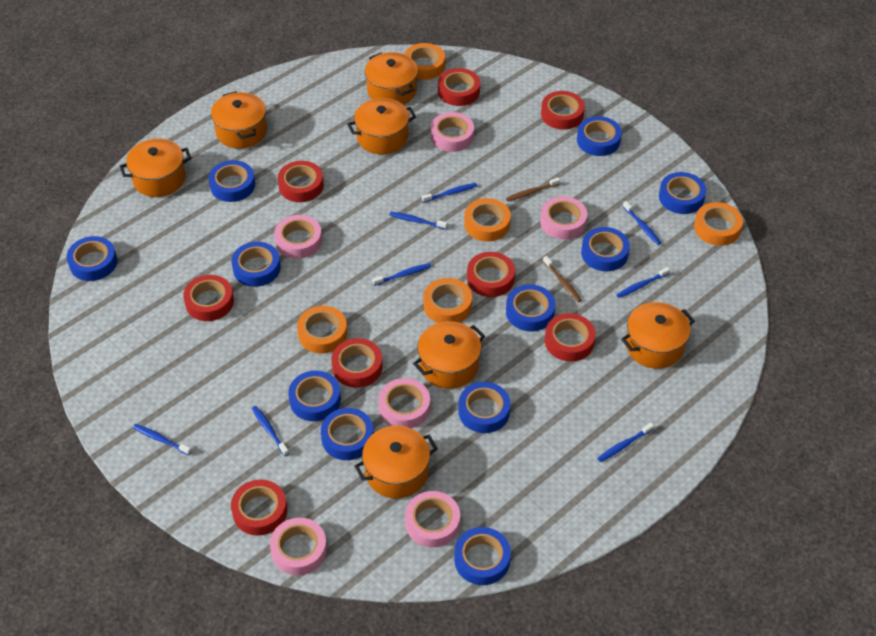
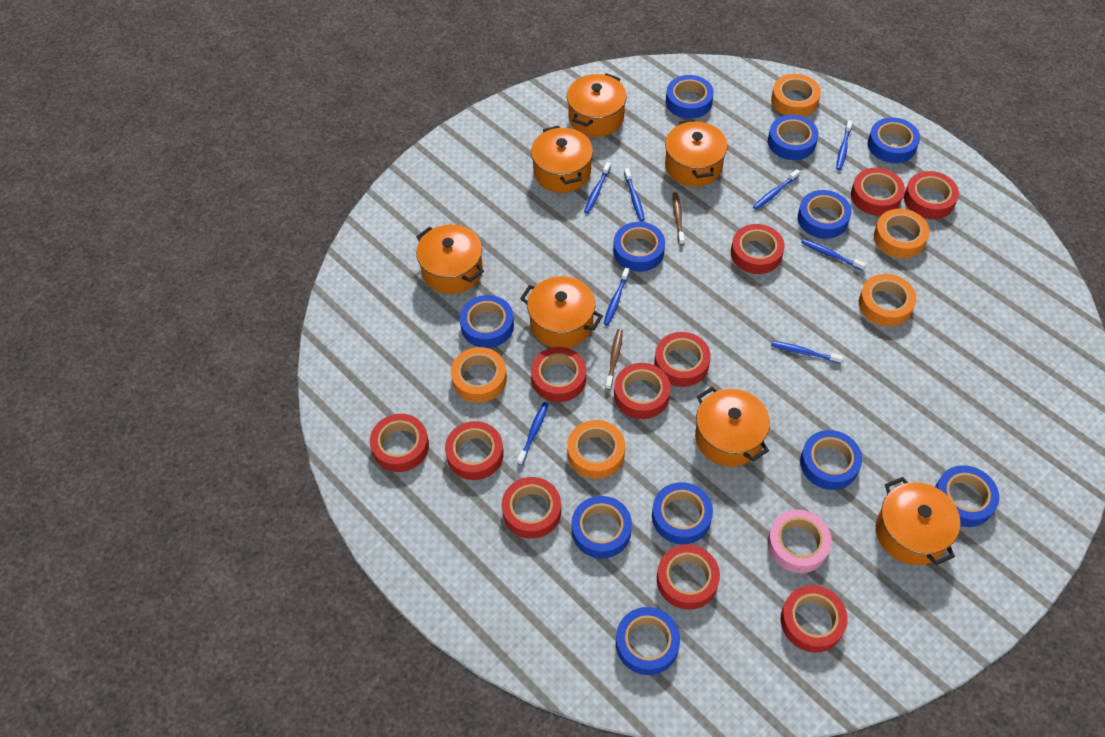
pink tape: [270,518,327,575] [274,215,322,259] [379,378,430,428] [405,491,460,547] [431,112,474,152] [540,196,587,239] = 6 -> [767,510,832,573] = 1
red tape: [183,275,234,321] [231,480,287,536] [278,161,324,202] [332,338,383,388] [438,68,480,106] [467,252,515,297] [541,91,585,130] [545,313,596,362] = 8 -> [370,414,429,472] [445,421,504,480] [502,477,561,539] [531,347,586,402] [614,363,671,419] [654,332,711,387] [657,544,720,610] [731,224,785,274] [780,585,848,653] [851,168,905,216] [904,171,959,219] = 11

